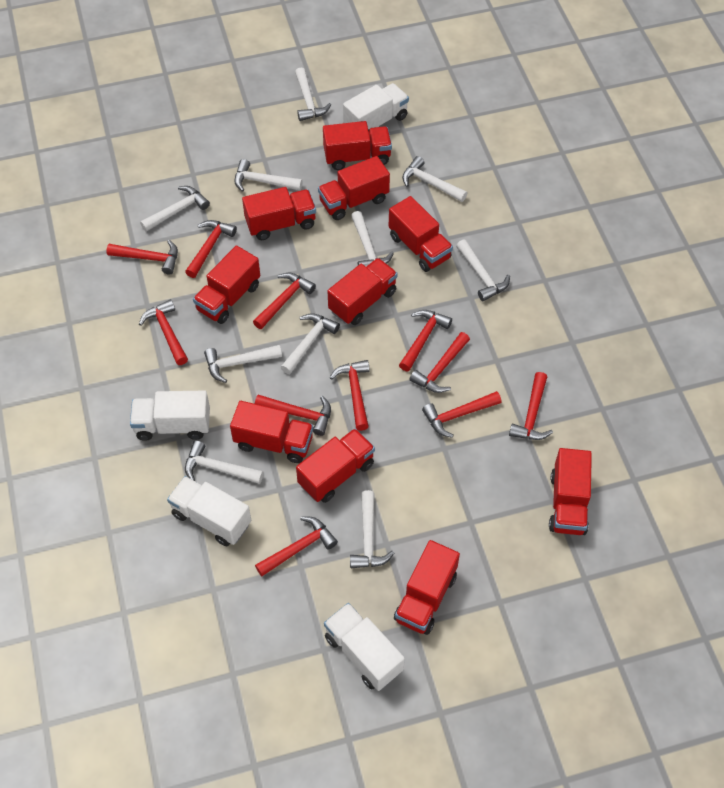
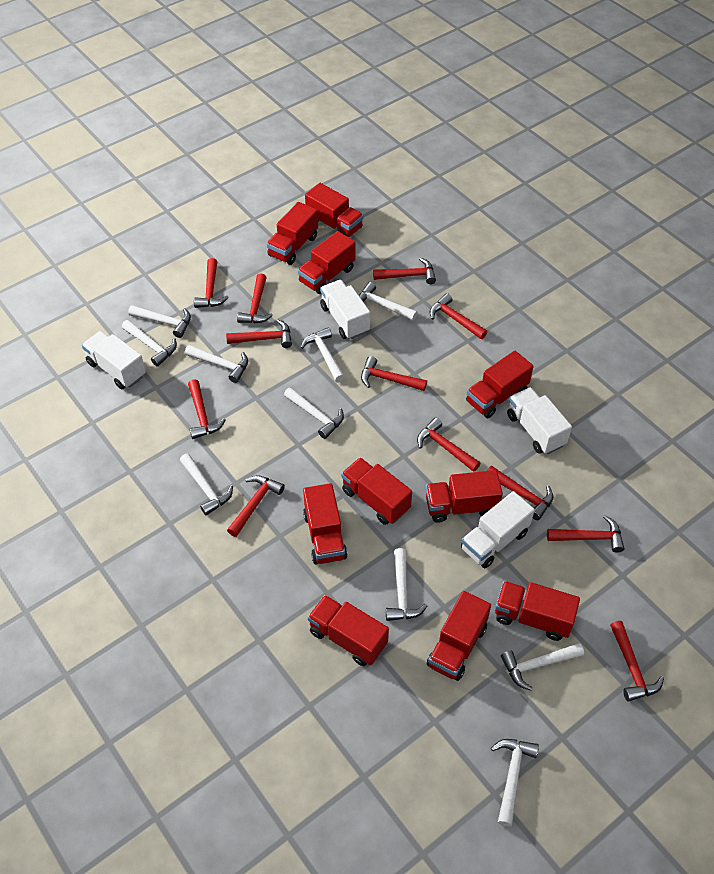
red hammer: [106,240,178,275] [139,299,188,365] [185,220,237,278] [253,272,316,329] [255,395,331,436] [255,516,338,576] [330,360,370,431] [399,310,452,371] [409,332,470,393] [422,391,501,438] [509,372,553,440] = 11 -> [188,379,226,439] [194,258,229,308] [226,319,292,348] [227,476,285,537] [237,274,273,323] [361,356,427,391] [373,257,436,284] [417,417,481,472] [430,293,487,339] [487,466,553,520] [547,515,625,553] [610,621,664,702] = 12

